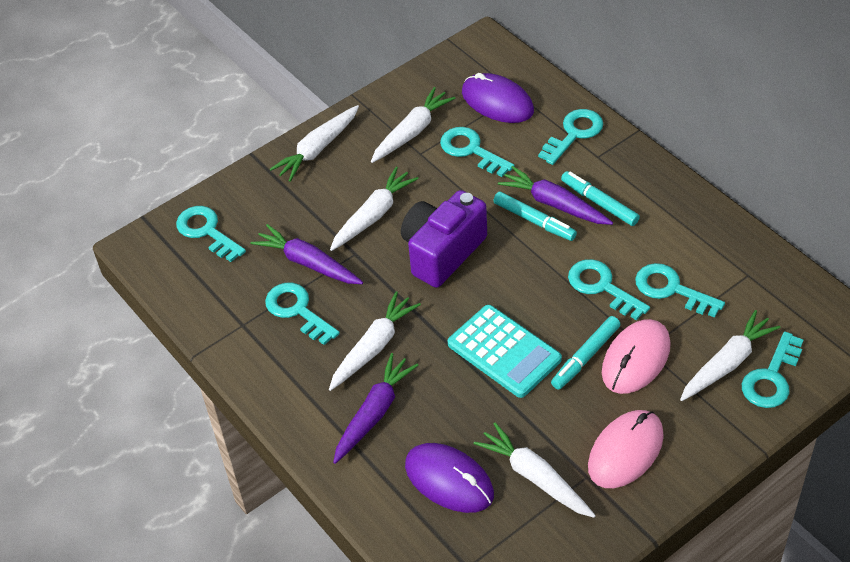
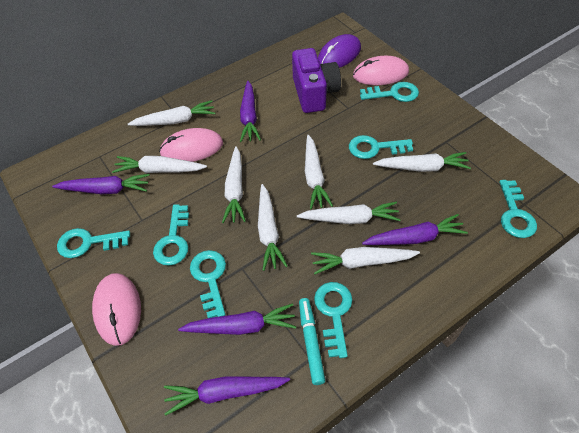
pink mouse: [588,410,664,488] [602,319,671,394] = 2 -> [92,273,141,346] [159,128,223,162] [353,56,409,85] = 3
purple carrot: [251,224,363,284] [333,353,418,464] [498,166,613,225] = 3 -> [52,174,150,194] [164,377,290,416] [178,303,296,335] [240,81,261,142] [362,214,468,245] = 5
purple mouse: [405,443,494,513] [462,73,534,123] = 2 -> [318,34,361,68] = 1
turquoise calculator: [448,305,562,398] = 1 -> none = 0
turquoise marker: [494,192,577,241] [551,316,621,390] [561,171,640,226] = 3 -> [299,298,325,385] = 1
white carrot: [270,105,359,182] [329,291,421,391] [330,167,419,251] [371,87,455,163] [474,422,596,518] [680,310,781,401] = 6 -> [112,156,207,173] [127,100,216,126] [222,146,246,223] [258,184,288,271] [297,202,401,224] [305,135,333,209] [311,247,420,274] [373,152,471,172] = 8

